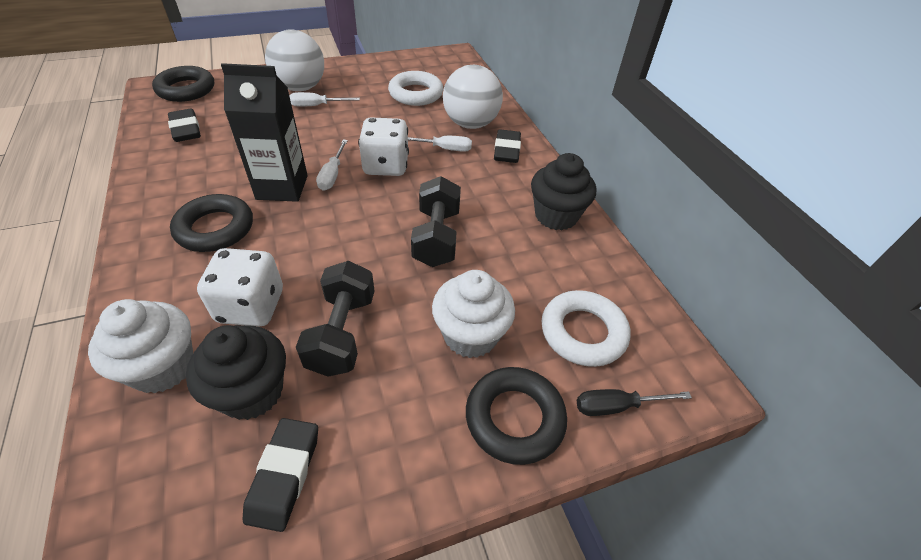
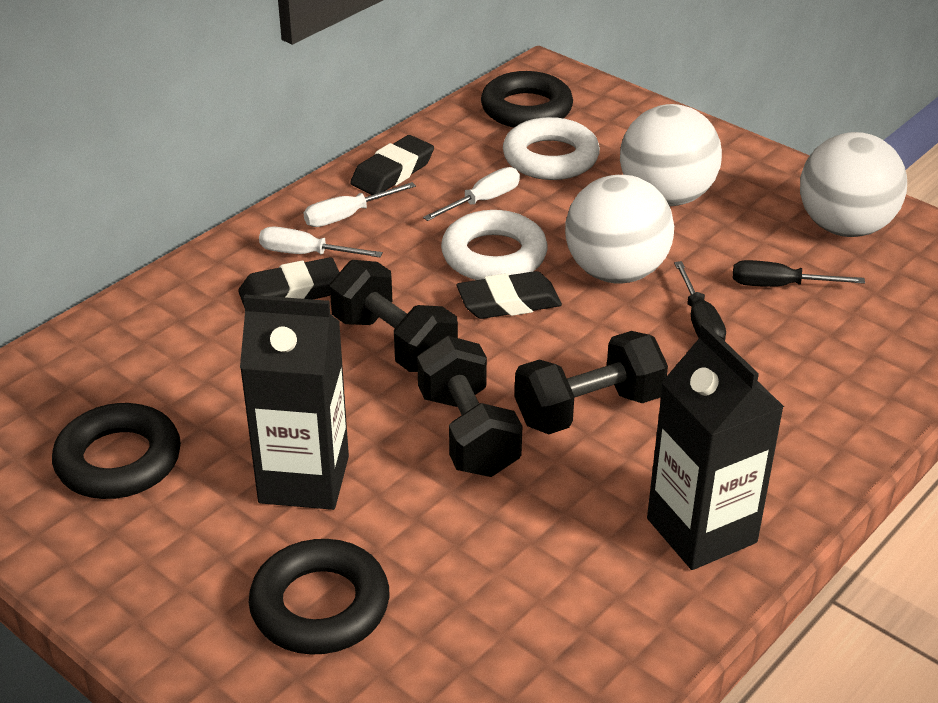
black carton: [221,63,308,202] = 1 -> [240,295,349,510] [647,323,784,570] = 2
black cupcake: [186,325,286,420] [531,153,596,230] = 2 -> none = 0
black dumbbell: [296,261,375,377] [411,176,461,267] = 2 -> [330,260,458,372] [417,336,522,477] [515,331,668,434] = 3
black screwdriver: [577,389,692,416] = 1 -> [674,261,726,341] [733,260,865,287] = 2
white ball: [265,29,324,91] [443,65,503,129] = 2 -> [565,175,674,284] [620,104,722,206] [800,132,907,237] = 3
white cupcake: [88,299,193,394] [432,270,515,358] = 2 -> none = 0
white dice: [197,248,283,327] [358,117,409,176] = 2 -> none = 0

